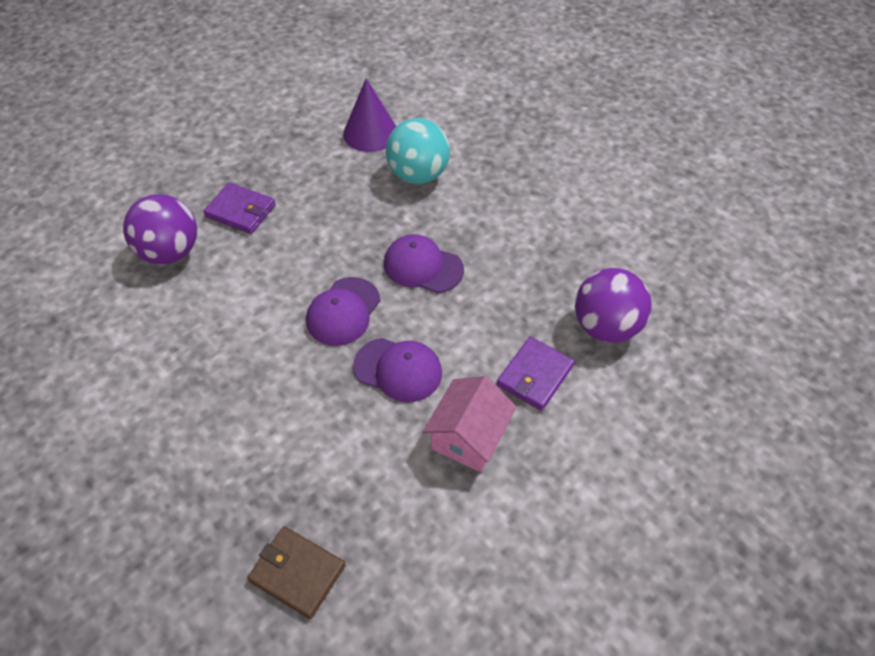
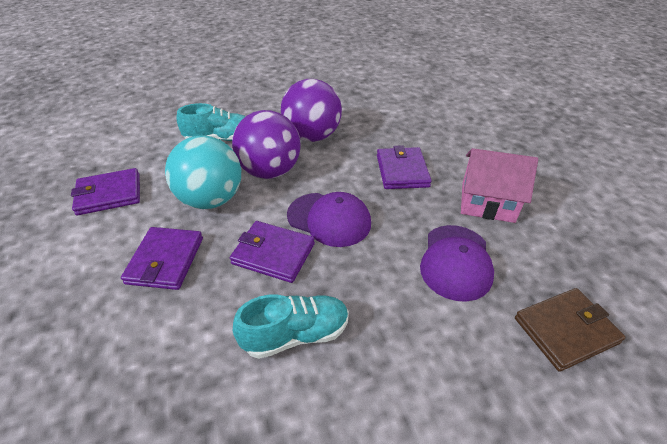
purple cap: [306,277,380,346] [353,338,442,402] [384,234,464,293] = 3 -> [287,192,371,247] [420,225,494,302] = 2
purple cone: [343,78,396,152] = 1 -> none = 0
purple wallet: [203,182,276,234] [497,337,575,411] = 2 -> [71,168,140,215] [121,227,203,290] [230,221,315,283] [377,145,432,189] = 4
turquoise shoe: none = 0 -> [176,103,246,141] [233,294,349,359] = 2

